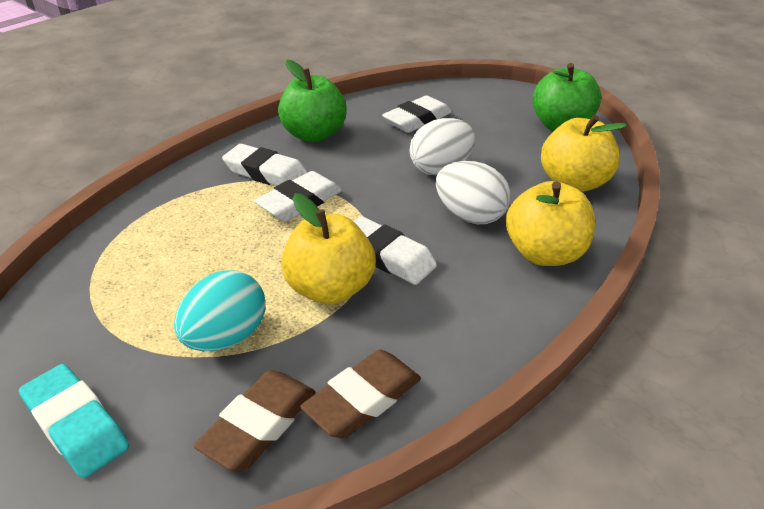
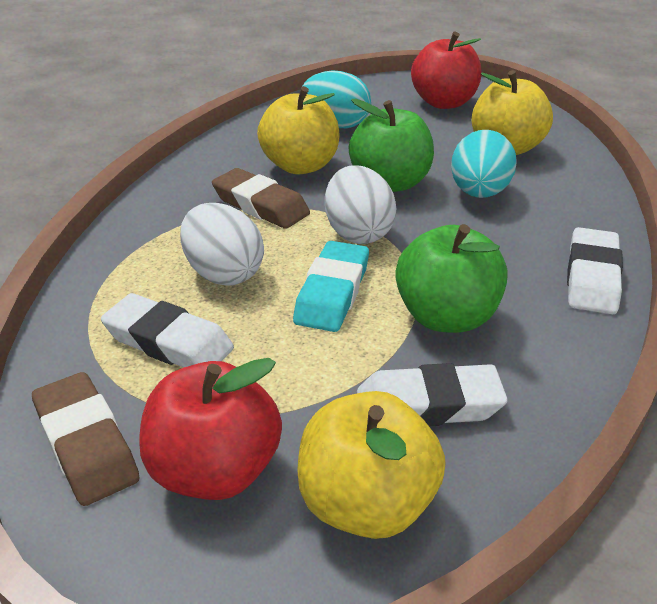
red apple: none = 0 -> [139,358,282,500] [411,32,481,109] = 2
turquoise egg: [174,270,265,351] = 1 -> [303,71,371,129] [451,130,517,198] = 2
white eraser: [222,144,308,186] [254,171,342,222] [353,216,437,285] [382,95,452,133] = 4 -> [101,293,234,368] [357,363,508,427] [567,227,623,314] = 3

